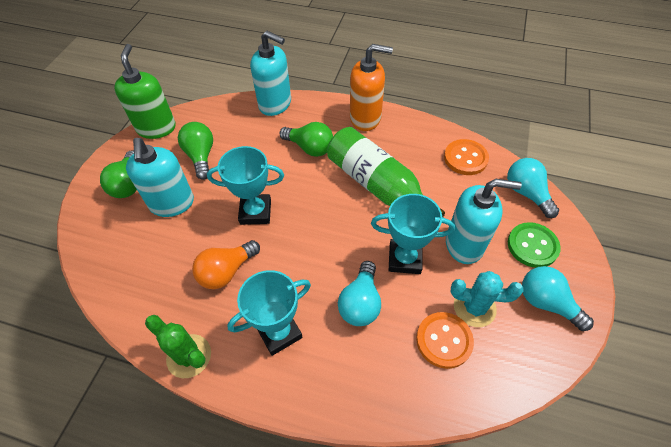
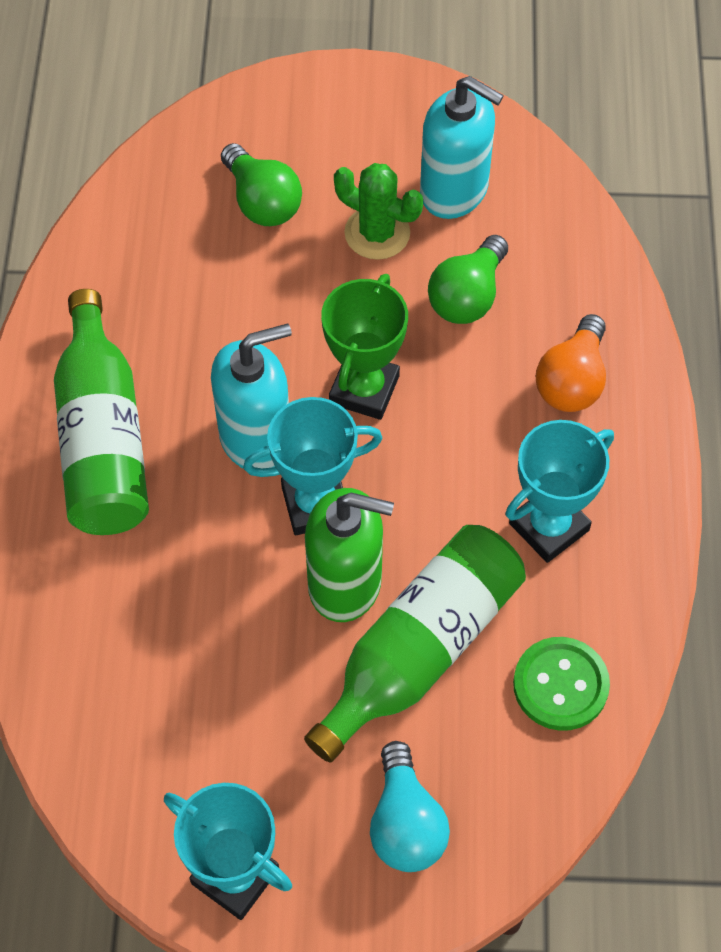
green bottle: [327,127,445,218] = 1 -> [54,289,149,535] [304,525,526,763] = 2
green light bulb: [100,150,137,198] [178,122,213,180] [280,122,333,157] = 3 -> [221,143,302,226] [428,235,508,324] = 2
green trophy: none = 0 -> [321,274,408,420] = 1
orange button: [416,312,474,369] [444,139,489,175] = 2 -> none = 0
orange soap dispenser: [350,44,393,131] = 1 -> none = 0
turquoise cactus: [451,271,524,327] = 1 -> none = 0
turquoise light bulb: [338,261,381,326] [507,158,559,218] [522,266,594,331] = 3 -> [370,741,450,872] = 1
turquoise soap dispenser: [126,138,194,217] [250,31,291,116] [446,179,522,264] = 3 -> [211,324,292,469] [420,76,504,219] = 2

